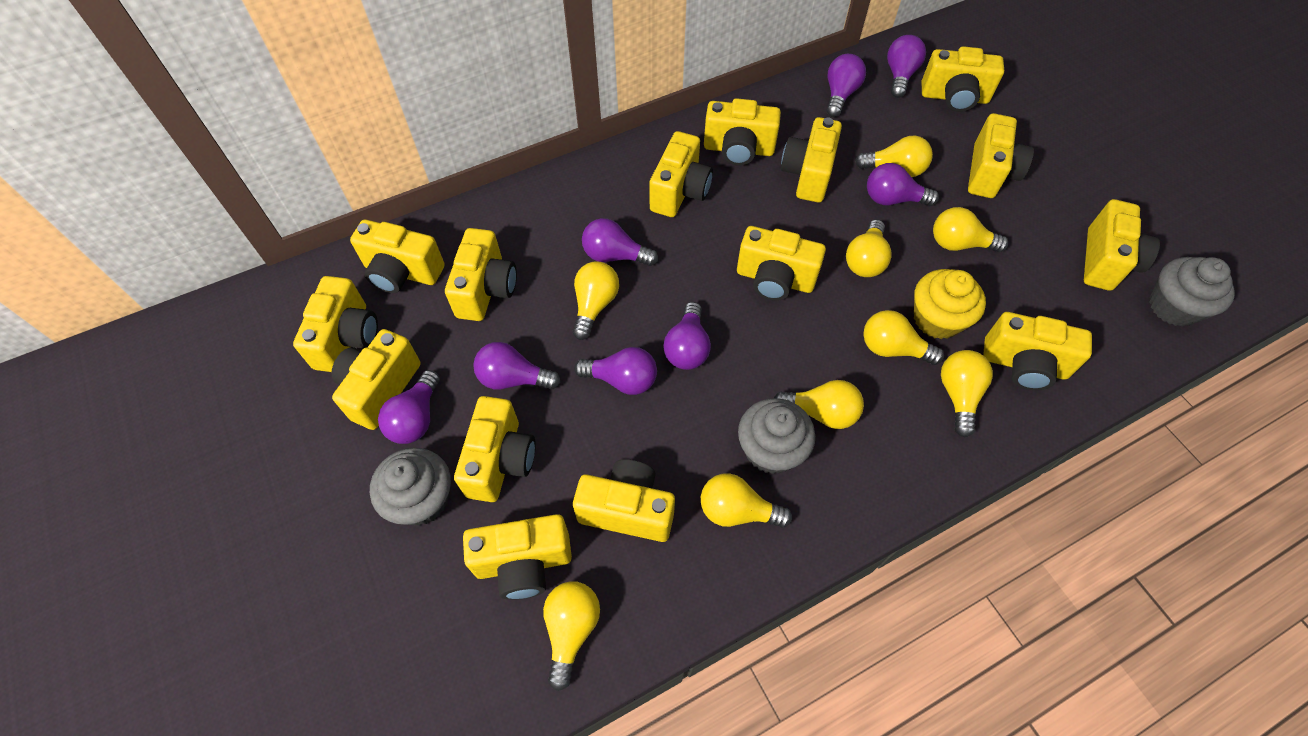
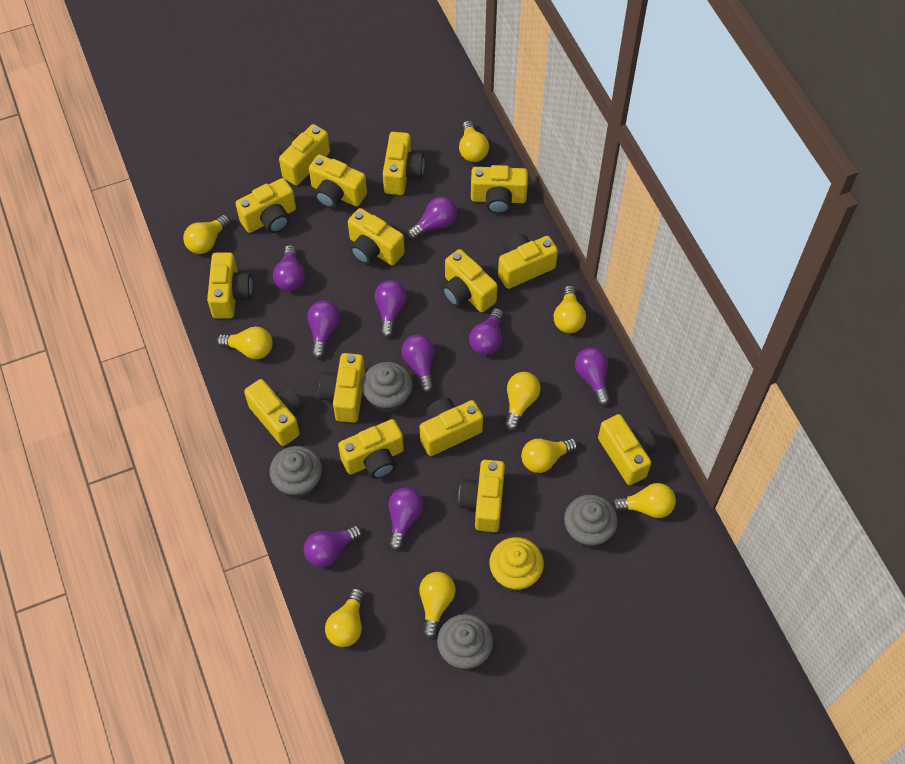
grey cupcake: [370,448,451,526] [738,398,815,474] [1149,257,1235,327] = 3 -> [269,446,322,498] [362,362,412,413] [437,614,493,669] [564,495,618,547] = 4
purple light bulb: [378,370,440,444] [473,342,560,390] [574,347,657,395] [582,218,658,266] [663,302,711,370] [826,54,866,117] [867,163,939,206] [887,35,926,98] = 8 -> [273,245,305,291] [304,525,362,567] [307,301,340,359] [374,280,407,338] [389,487,424,551] [401,335,434,393] [407,197,457,239] [469,308,503,355] [575,348,610,406] = 9

